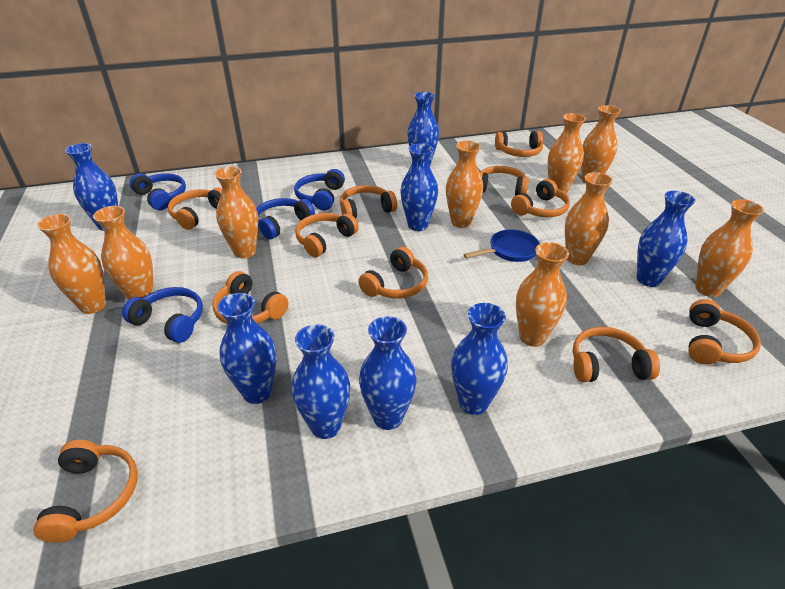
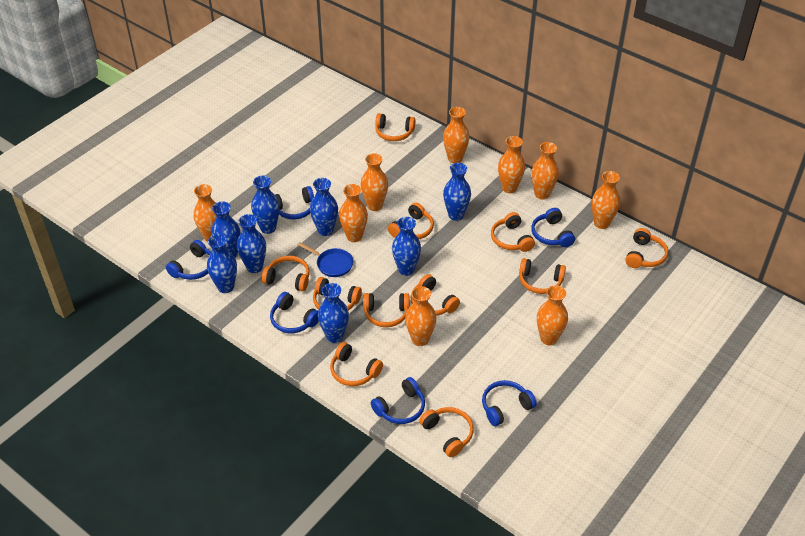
blue headphones: [122,287,203,343] [130,173,186,210] [256,198,315,239] [294,169,345,210] = 4 -> [166,240,211,280] [270,292,319,333] [275,186,314,219] [371,377,425,424] [482,380,537,426] [531,208,575,247] = 6

